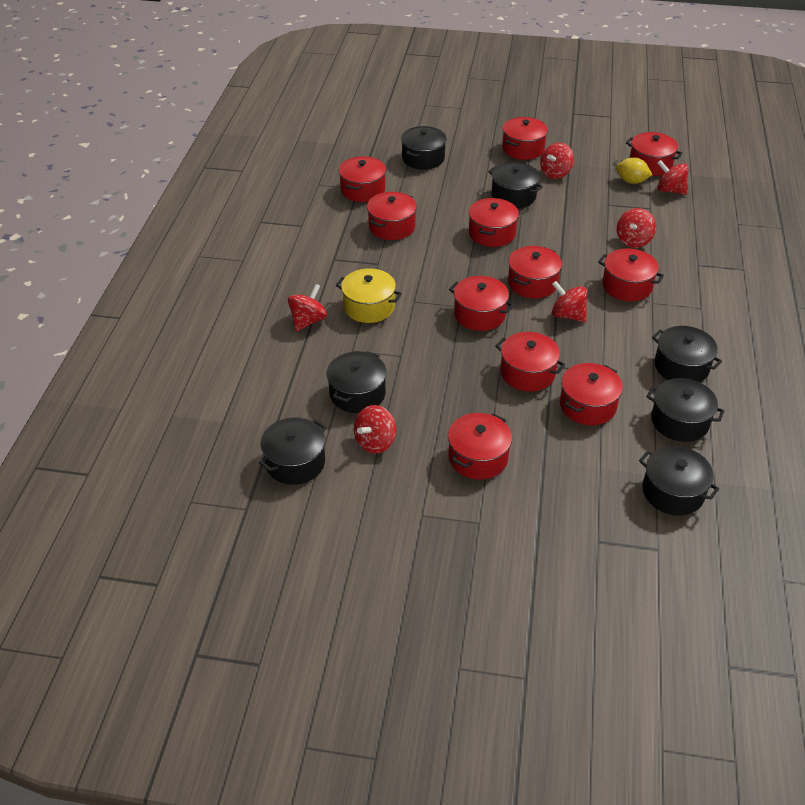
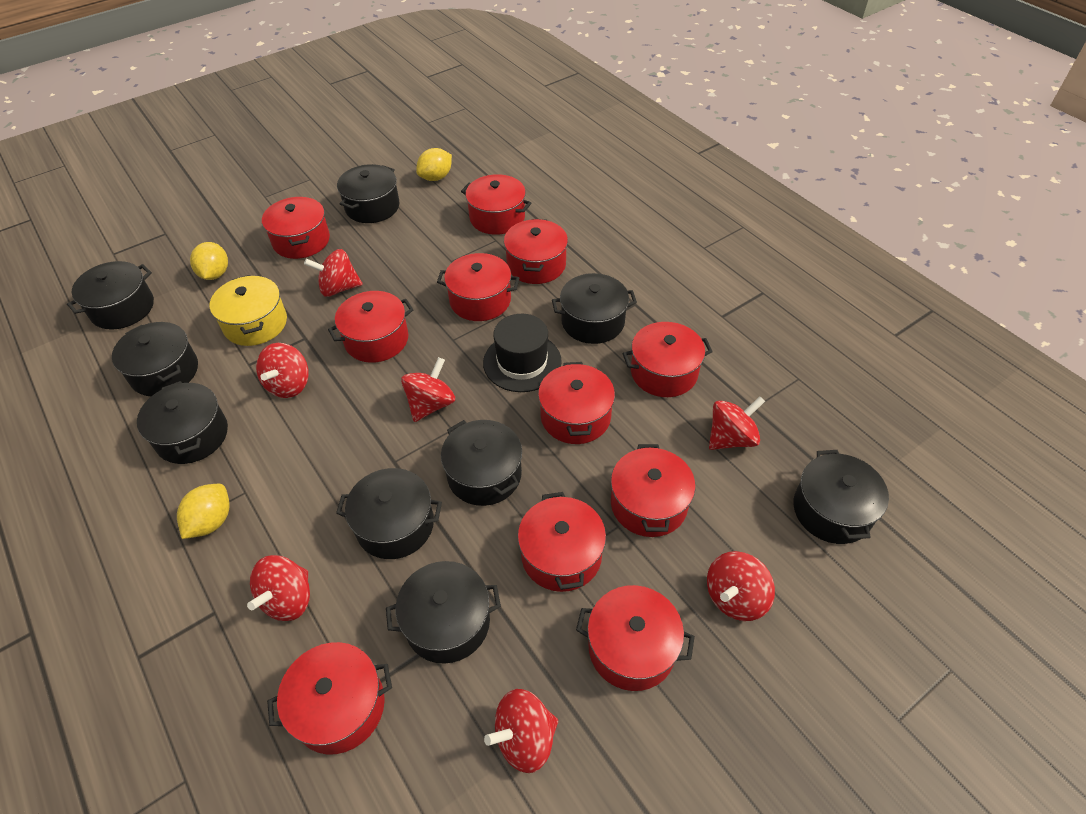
black hat: none = 0 -> [483,314,562,392] = 1
black pot: [259,417,327,485] [327,351,387,413] [401,126,447,170] [488,162,543,208] [639,446,719,515] [647,378,724,442] [652,326,722,382] = 7 -> [67,261,154,330] [112,322,198,396] [137,381,228,464] [336,468,442,559] [337,164,400,223] [386,561,501,664] [441,420,522,506] [552,273,637,344] [793,450,889,544] = 9
red spinning top: [288,284,327,332] [354,405,396,454] [540,143,574,179] [552,281,588,322] [617,208,656,248] [657,160,689,195] = 6 -> [247,555,310,621] [256,343,309,398] [304,249,363,297] [401,357,455,422] [484,689,558,773] [707,551,775,621] [709,396,765,450] = 7
yellow lemon: [616,157,652,184] = 1 -> [177,484,230,539] [190,242,228,280] [416,148,452,181] = 3

